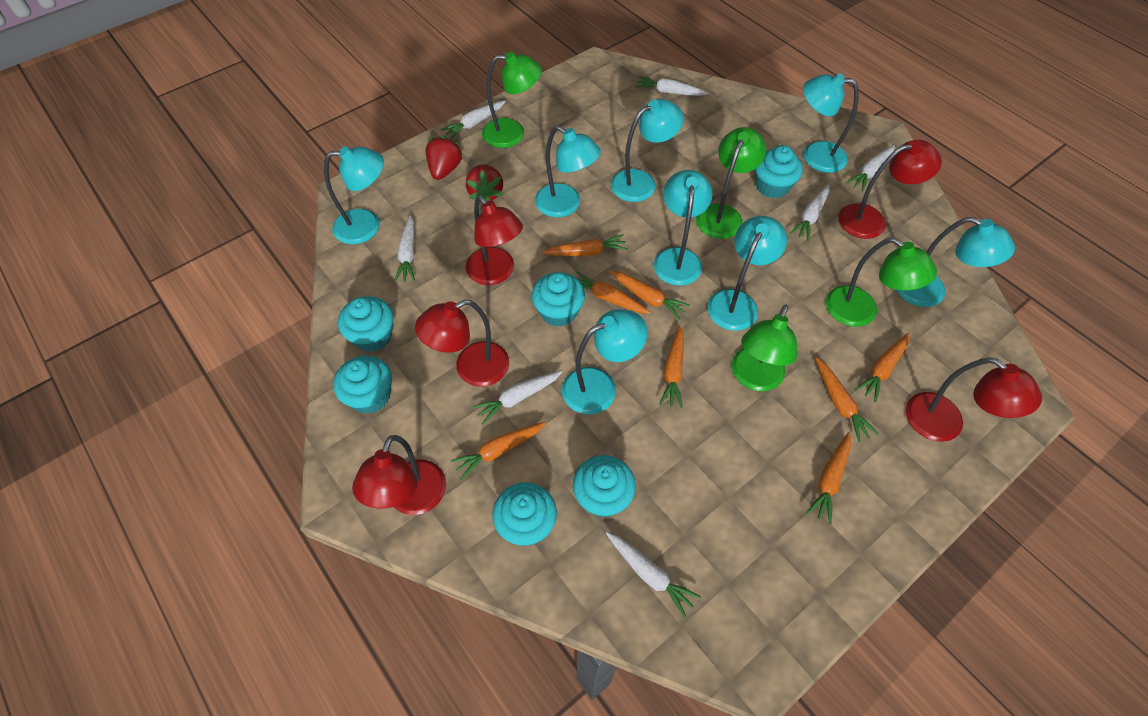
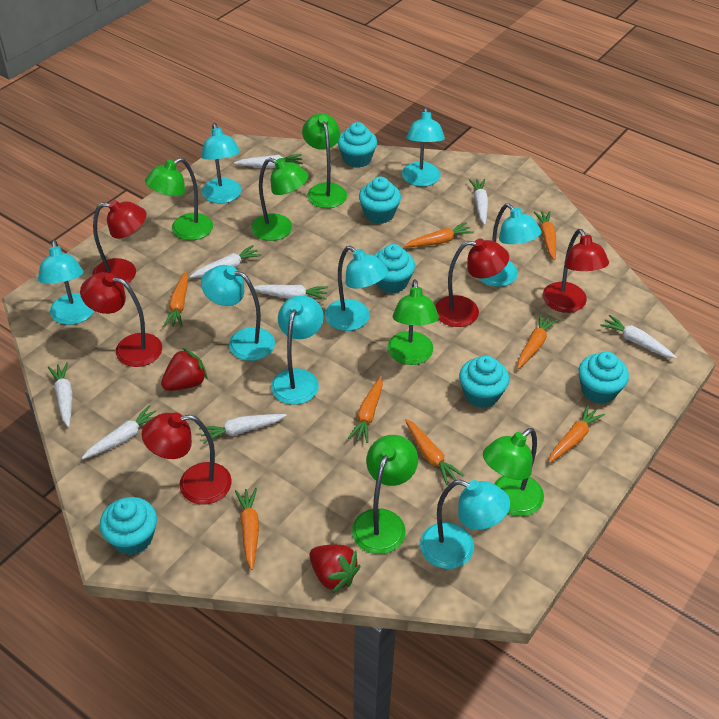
green lamp: [482,52,542,148] [696,127,766,239] [732,305,797,391] [826,238,937,327] = 4 -> [145,158,213,240] [251,158,309,241] [302,113,347,208] [352,435,418,554] [387,279,439,365] [483,428,544,516] = 6
white carrot: [394,215,415,282] [441,101,506,139] [472,371,562,425] [606,532,701,618] [636,76,708,96] [790,184,830,241] [846,145,895,192] = 7 -> [48,362,73,427] [82,405,156,459] [190,245,262,278] [199,414,287,444] [234,154,303,168] [254,285,328,300] [469,179,489,225] [600,315,676,358] = 8

